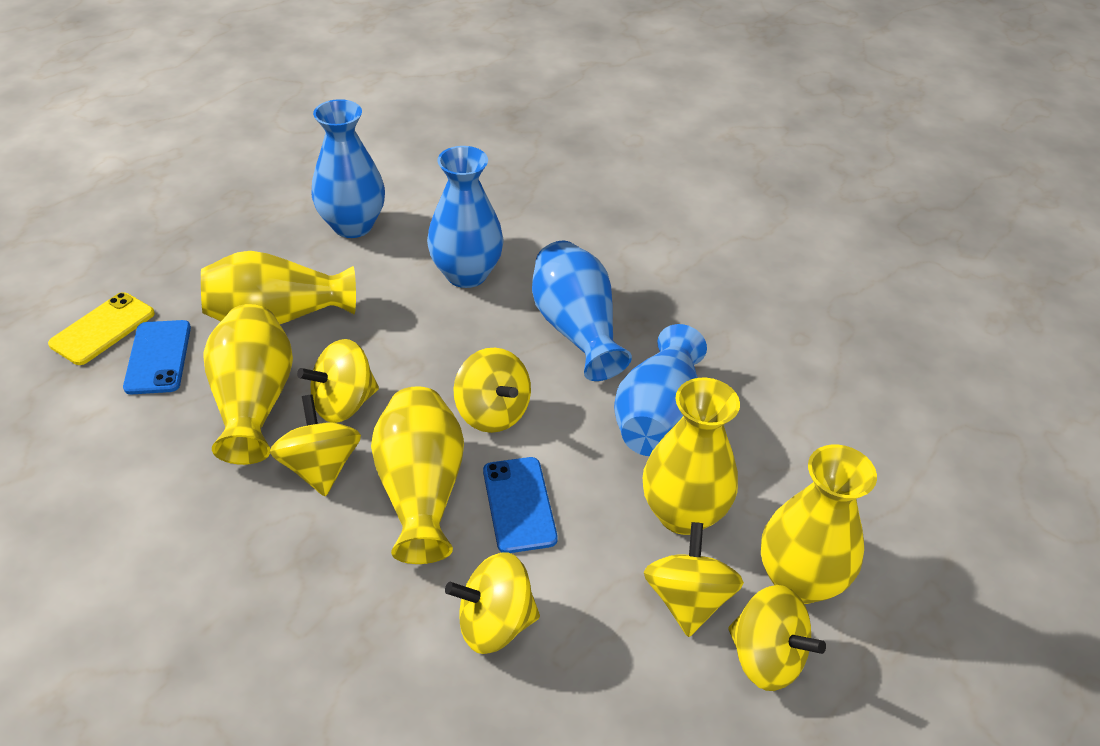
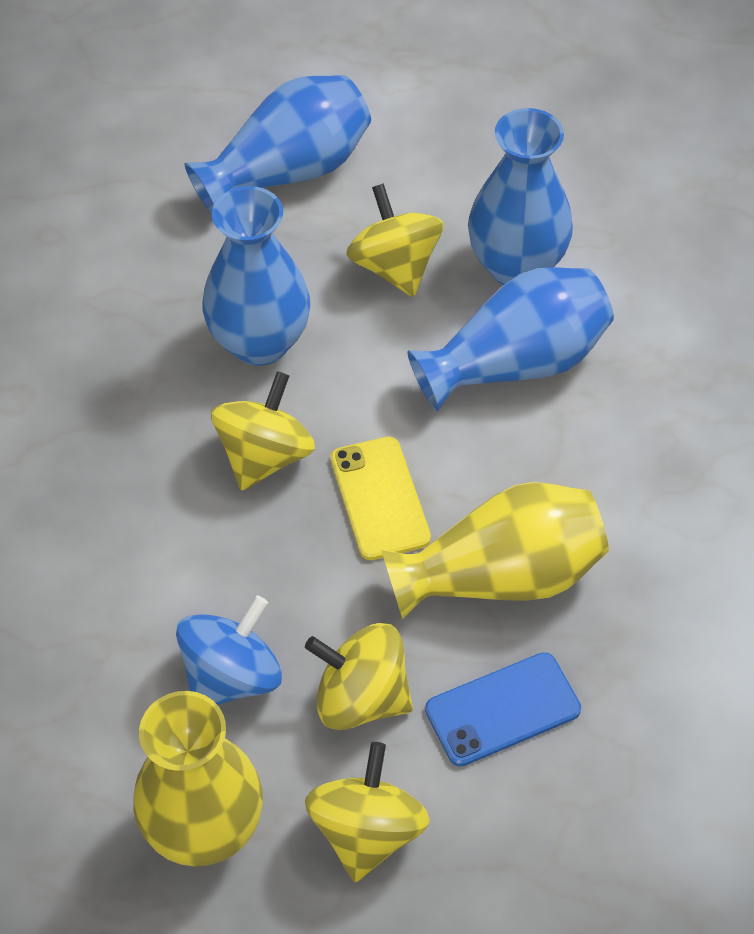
blue phone: [123,320,191,394] [483,457,558,553] = 2 -> [425,652,581,767] = 1
blue spinning top: none = 0 -> [176,595,282,705] = 1
yellow spinning top: [270,394,361,496] [297,339,379,423] [445,552,540,654] [453,348,531,433] [644,522,744,637] [728,585,826,691] = 6 -> [211,371,315,491] [305,623,413,730] [305,742,429,882] [346,184,444,297] = 4
yellow vase: [201,251,356,324] [204,304,293,465] [371,386,464,564] [643,378,740,535] [761,445,877,604] = 5 -> [133,691,263,866] [381,482,609,619] = 2

